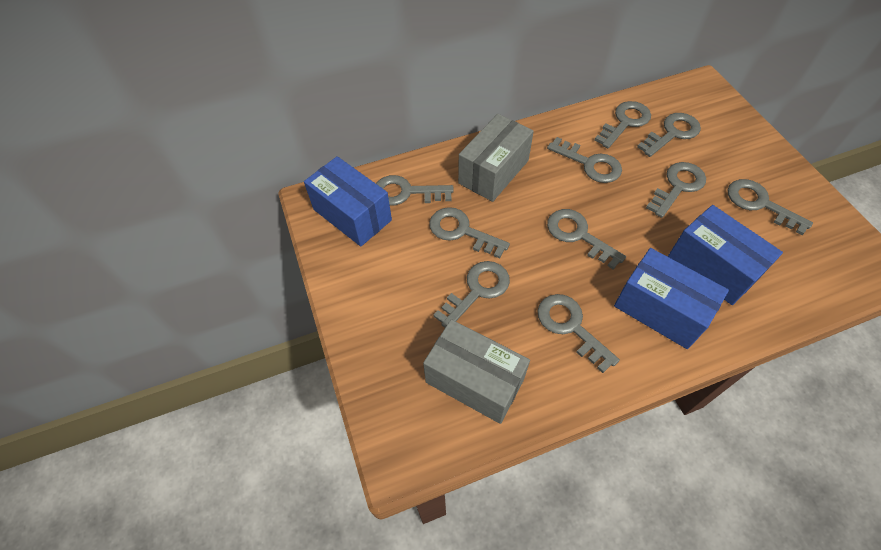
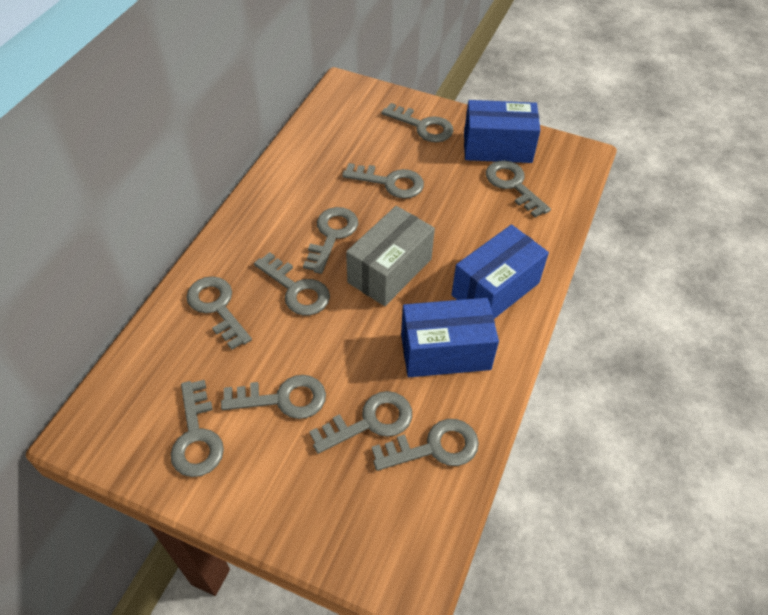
grey box: [423,319,530,424] [458,114,534,202] = 2 -> [346,206,435,306] = 1

